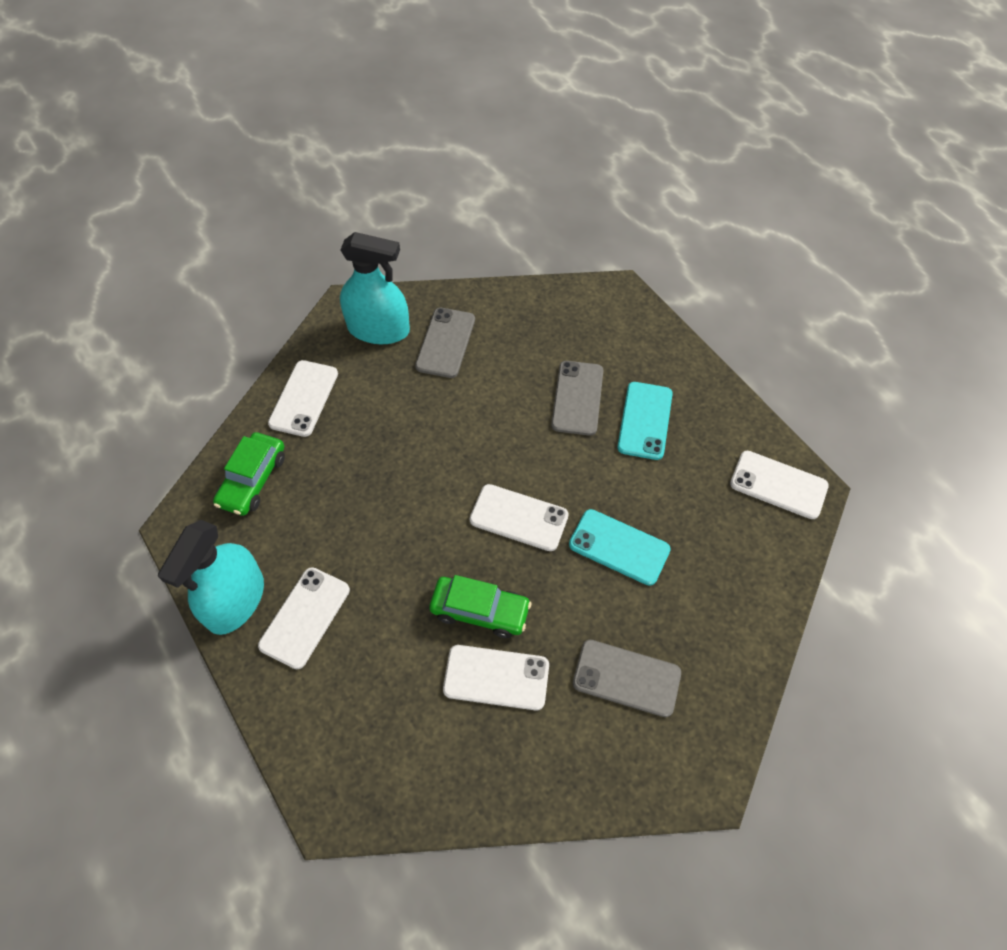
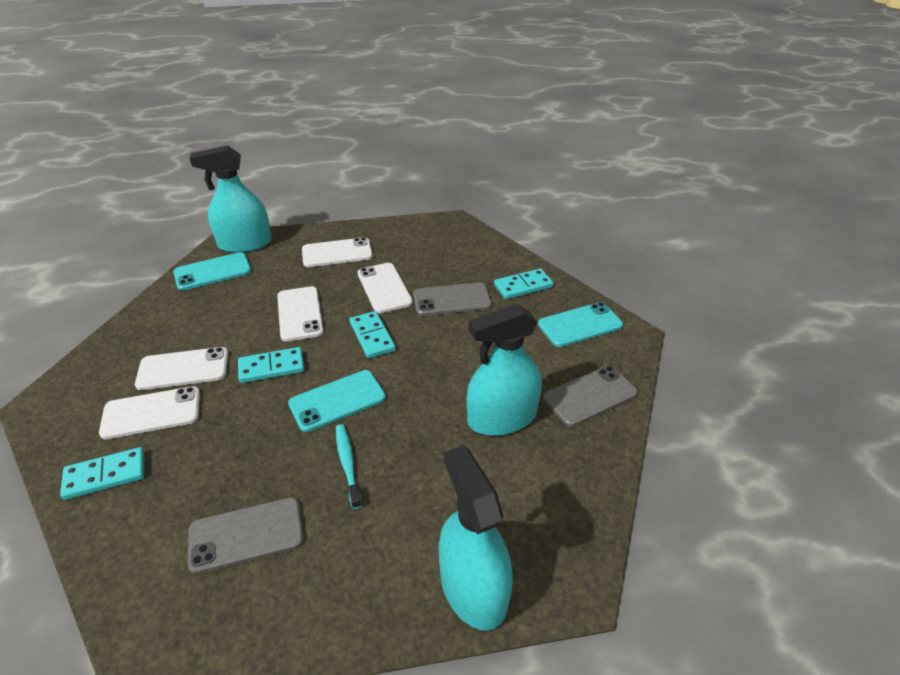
green car: [213,432,285,516] [429,575,531,638] = 2 -> none = 0
turquoise domino: none = 0 -> [60,447,144,500] [238,347,304,383] [349,311,396,359] [494,269,553,299] = 4
turquoise phone: [569,509,671,586] [617,382,673,460] = 2 -> [173,252,251,291] [288,370,386,432] [538,302,623,347] = 3
turquoise spray bottle: [158,520,264,635] [340,232,410,344] = 2 -> [190,145,272,253] [439,445,513,631] [467,304,542,436] = 3
turquoise toothbrush: none = 0 -> [336,424,362,509] = 1

